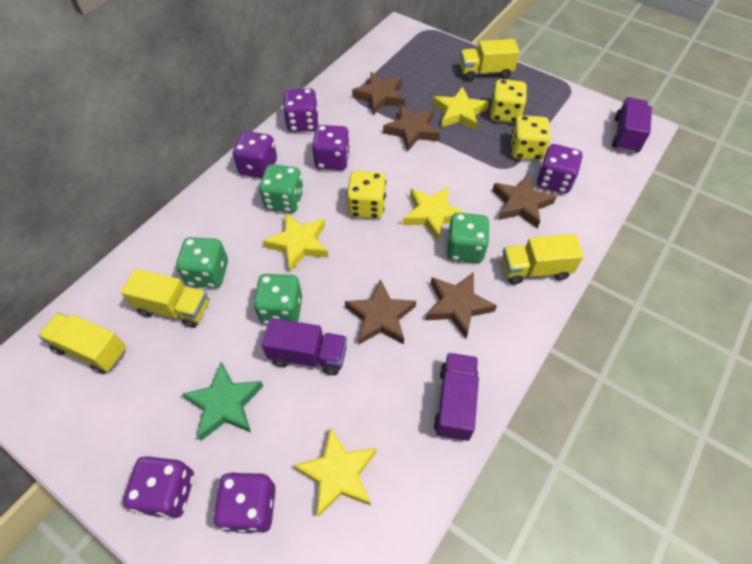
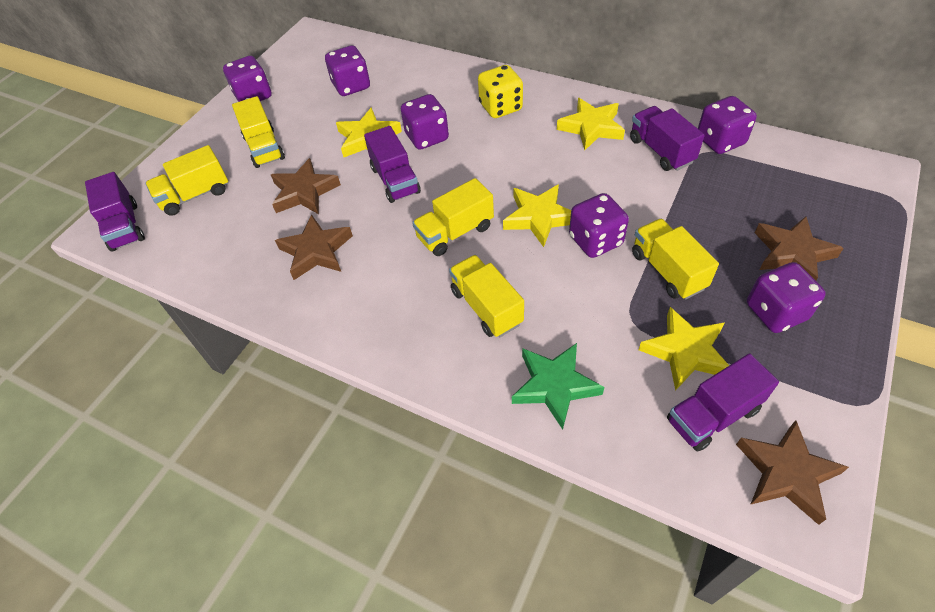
brown star: [345,279,416,345] [352,72,405,115] [383,105,440,152] [426,272,497,338] [492,174,557,229] = 5 -> [271,158,341,214] [275,214,353,280] [736,420,849,525] [755,217,844,280] = 4
green dice: [176,237,228,288] [253,274,302,324] [259,164,304,213] [447,213,490,263] = 4 -> none = 0
purple truck: [261,318,347,375] [434,353,479,441] [612,97,652,153] = 3 -> [85,172,145,252] [364,126,421,203] [630,106,705,171] [667,353,779,452] = 4
yellow dice: [346,171,386,219] [489,79,527,123] [510,115,551,160] = 3 -> [478,65,523,118] = 1
yellow truck: [38,312,126,374] [121,269,209,328] [460,39,520,81] [502,234,584,285] = 4 -> [145,145,228,216] [232,96,285,168] [412,178,494,256] [449,255,524,337] [632,219,719,300] = 5

